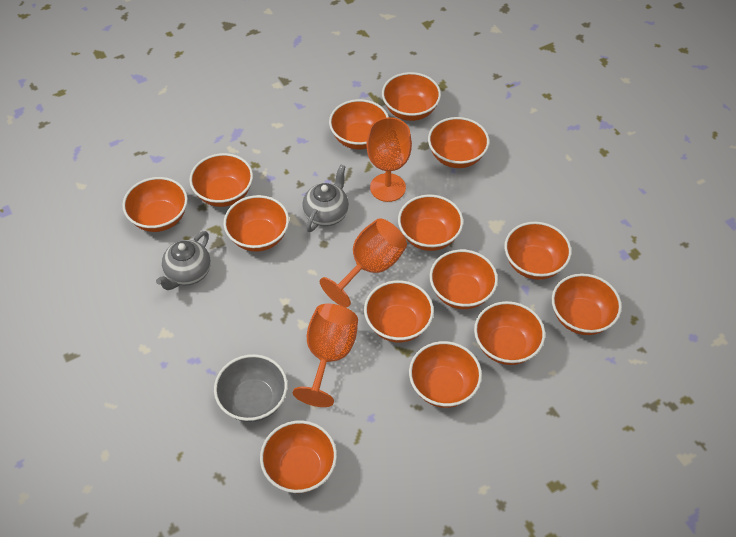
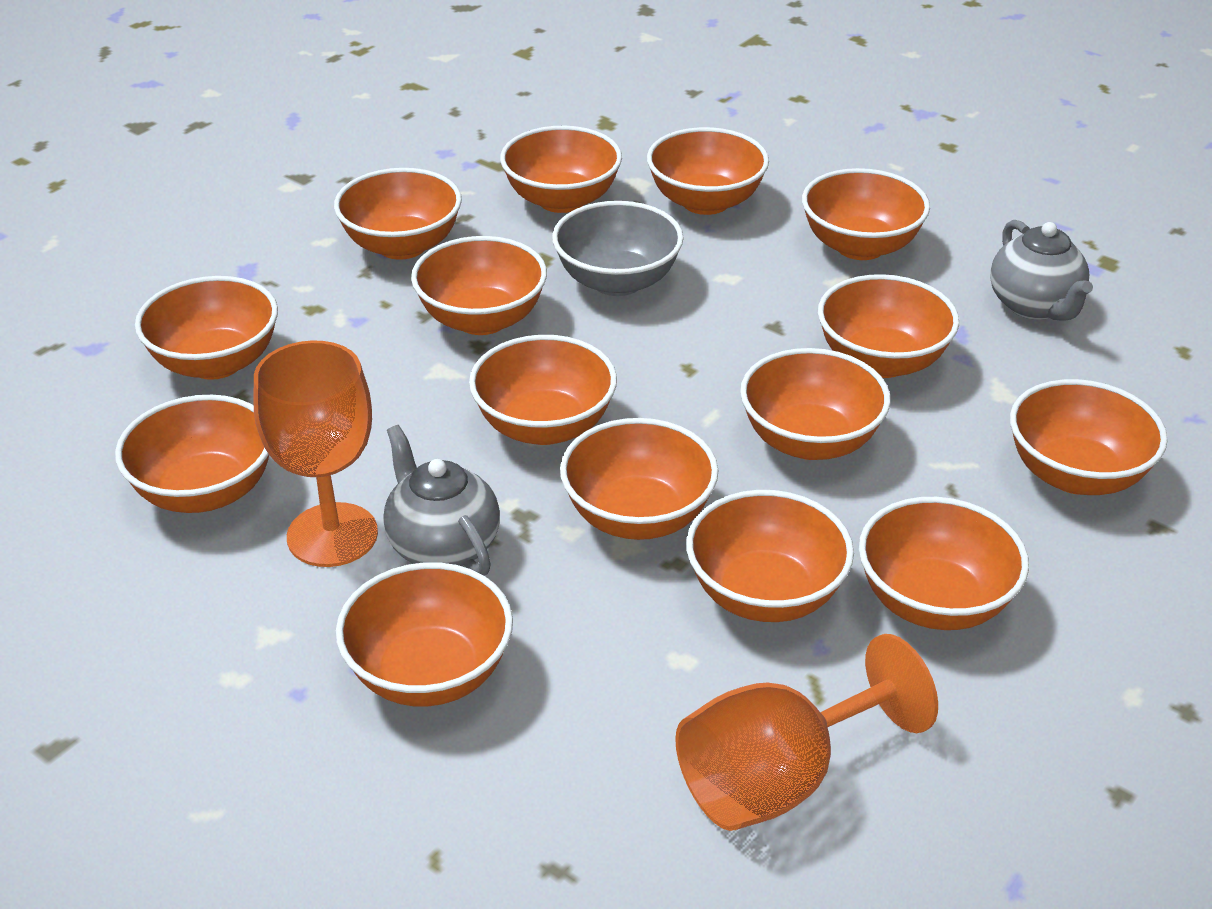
orange bowl: [122,177,188,232] [189,153,253,207] [224,195,289,252] [260,420,337,493] [329,99,389,149] [364,280,434,342] [382,72,441,121] [398,195,463,251] [409,341,482,408] [428,117,490,168] [430,249,498,309] [474,301,545,365] [504,222,572,280] [552,273,622,335] = 14 -> [115,395,269,513] [135,276,278,380] [334,168,462,260] [336,562,513,706] [411,236,547,335] [469,335,617,445] [500,126,622,213] [560,418,719,540] [647,127,769,215] [686,490,854,622] [740,348,891,460] [802,168,930,260] [818,274,959,378] [859,497,1029,630] [1010,379,1168,495] = 15
orange goblet: [293,304,358,407] [320,218,407,307] [366,117,412,202] = 3 -> [253,340,378,567] [675,634,938,831] = 2

